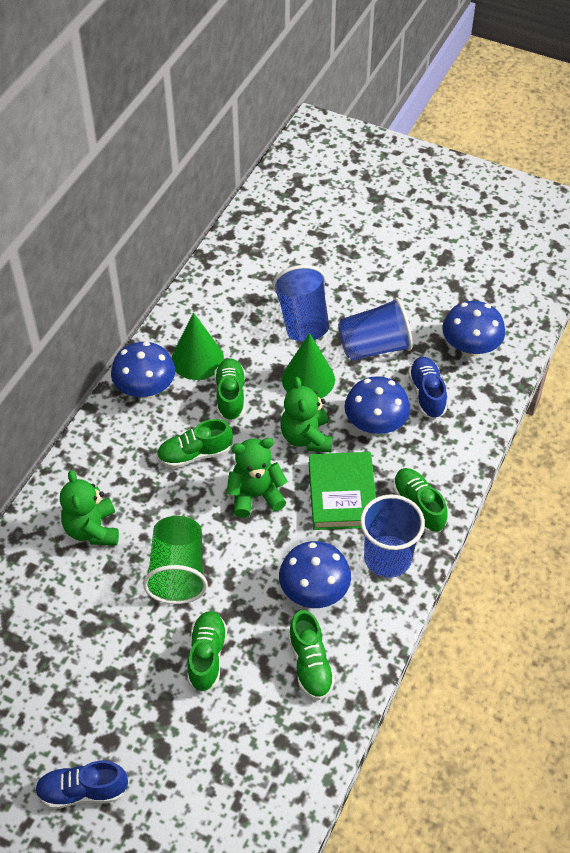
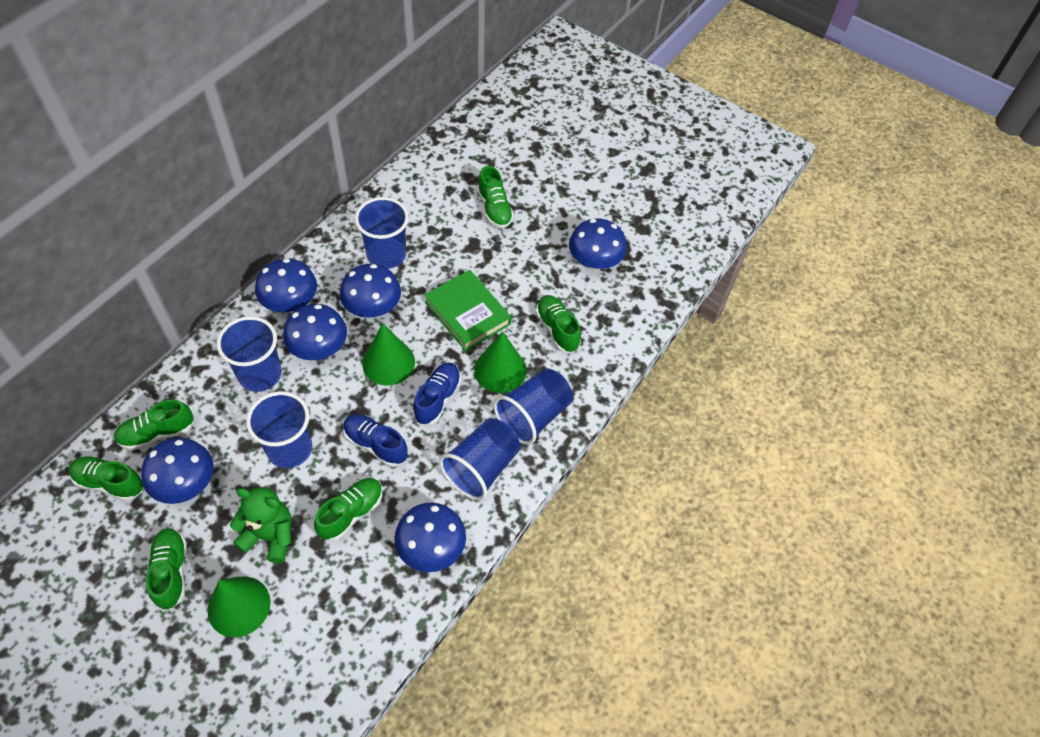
blue cup: [273,265,329,342] [338,297,413,361] [360,494,425,578] = 3 -> [217,316,282,392] [246,391,312,468] [355,197,409,269] [439,418,521,500] [493,368,573,445] = 5
blue mushroom: [111,342,175,399] [279,541,351,608] [345,376,410,434] [443,301,505,357] = 4 -> [141,438,214,504] [255,258,317,312] [283,304,347,360] [340,264,401,318] [394,502,466,572] [569,219,627,270] = 6
green cone: [172,312,224,380] [282,333,335,398] = 2 -> [207,577,271,637] [362,323,415,386] [474,331,527,393] = 3
green cup: [143,516,208,604] = 1 -> none = 0
green shoe: [157,419,233,468] [187,611,227,692] [214,358,245,421] [288,610,335,700] [393,468,448,533] = 5 -> [68,456,143,501] [114,400,194,451] [146,528,187,610] [314,478,383,541] [477,166,514,228] [536,295,581,353] = 6
green teddy bear: [60,470,119,545] [226,438,288,518] [281,377,333,452] = 3 -> [230,487,291,563] = 1

